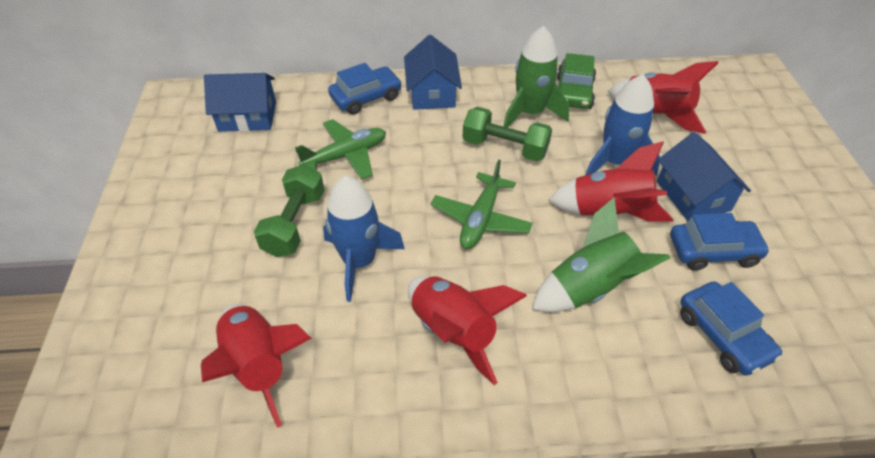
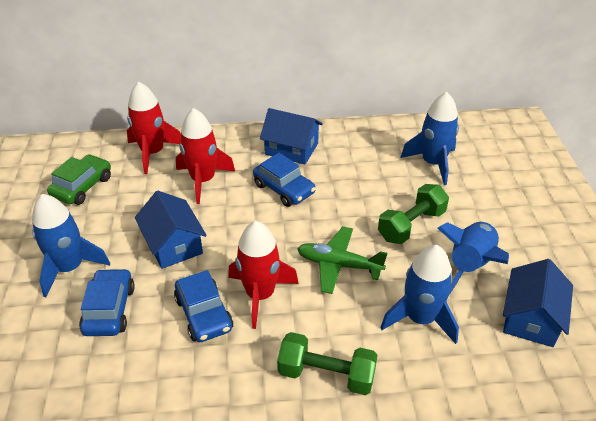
blue rocket: [323,176,405,302] [586,74,660,176] = 2 -> [32,194,110,297] [380,245,459,344] [400,92,459,185] [437,222,509,295] = 4
green plane: [295,119,386,179] [431,159,533,249] = 2 -> [297,226,387,294] = 1
green rocket: [503,26,569,128] [532,197,670,312] = 2 -> none = 0
red rocket: [201,304,312,428] [408,276,527,385] [548,141,674,222] [608,61,718,134] = 4 -> [127,82,181,174] [176,108,235,204] [228,221,299,329] = 3

